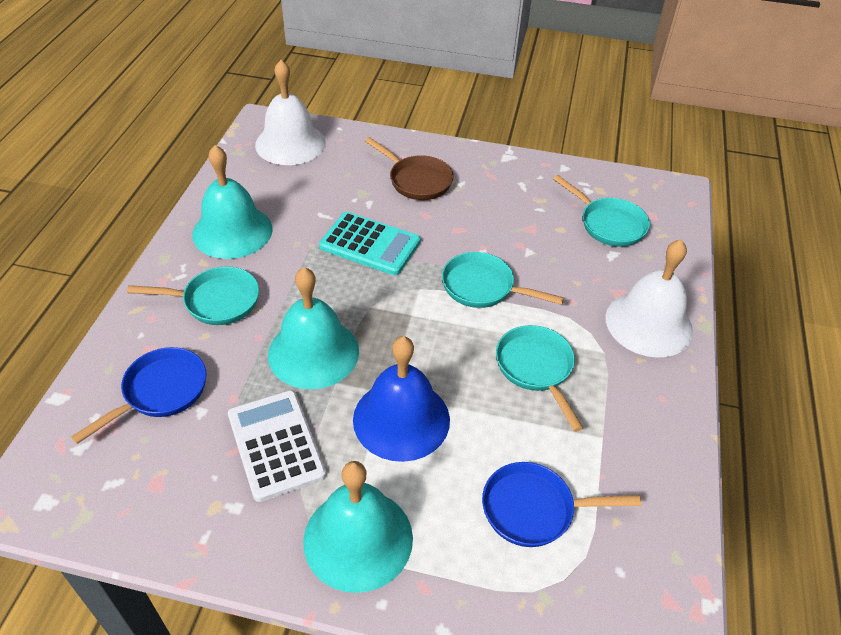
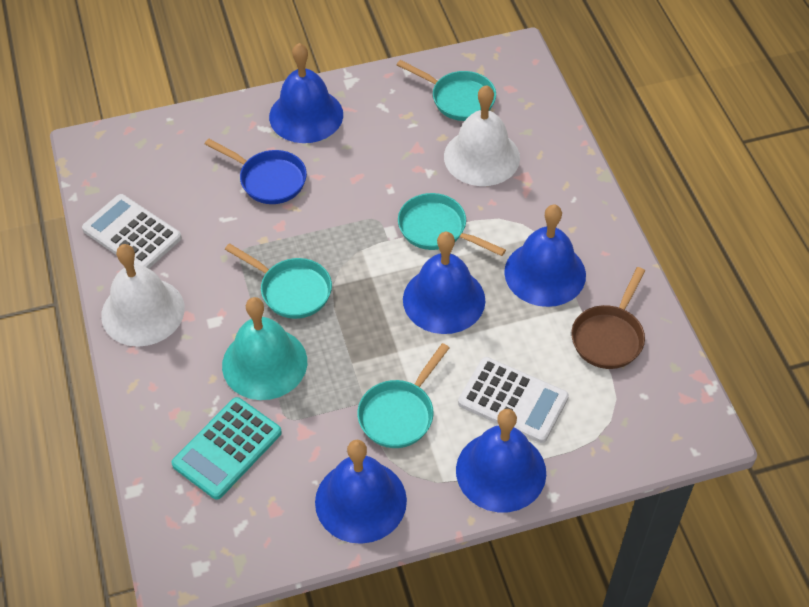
blue bell: [353,336,450,462] = 1 -> [269,43,343,143] [315,440,407,544] [403,232,486,334] [456,409,546,512] [504,205,586,307] = 5
blue pan: [71,347,207,444] [482,462,641,547] = 2 -> [205,139,307,204] = 1
turquoise bell: [192,145,272,259] [268,267,359,389] [303,461,413,593] = 3 -> [222,297,307,400] = 1
white calculator: [228,390,326,502] = 1 -> [82,194,182,269] [458,357,569,443] = 2

